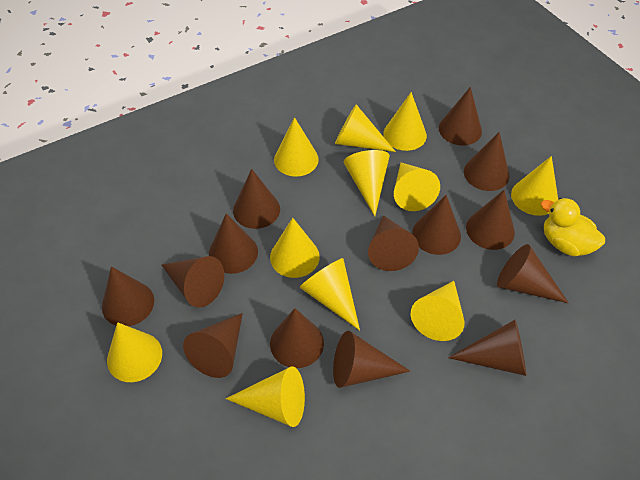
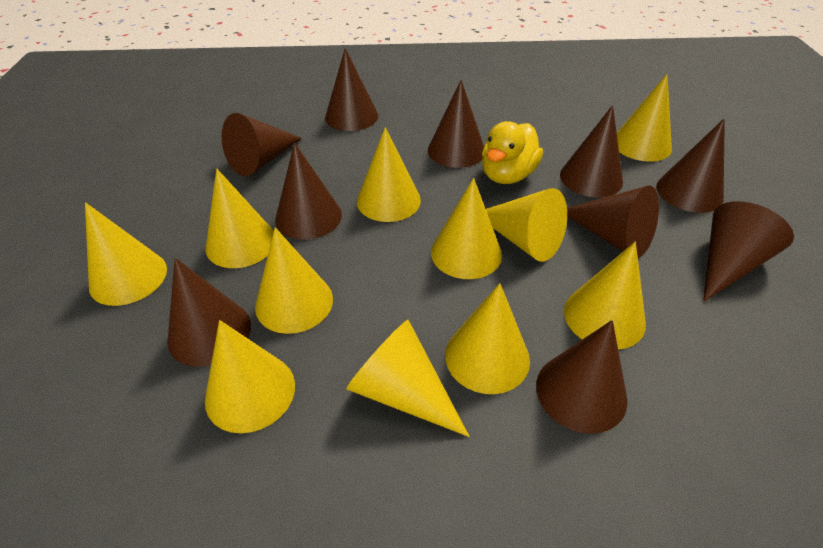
brown cone: [102,266,154,326] [162,256,224,307] [183,313,243,378] [209,214,258,274] [233,169,280,229] [270,308,324,368] [333,331,410,388] [368,215,419,271] [412,195,461,255] [439,87,482,145] [448,320,526,376] [464,132,510,191] [466,190,515,250] [497,244,569,303] = 14 -> [167,258,251,367] [221,113,302,176] [275,143,342,240] [325,48,378,131] [428,80,484,168] [536,320,628,434] [560,105,623,198] [567,186,659,258] [656,118,725,213] [703,201,794,302] = 10

